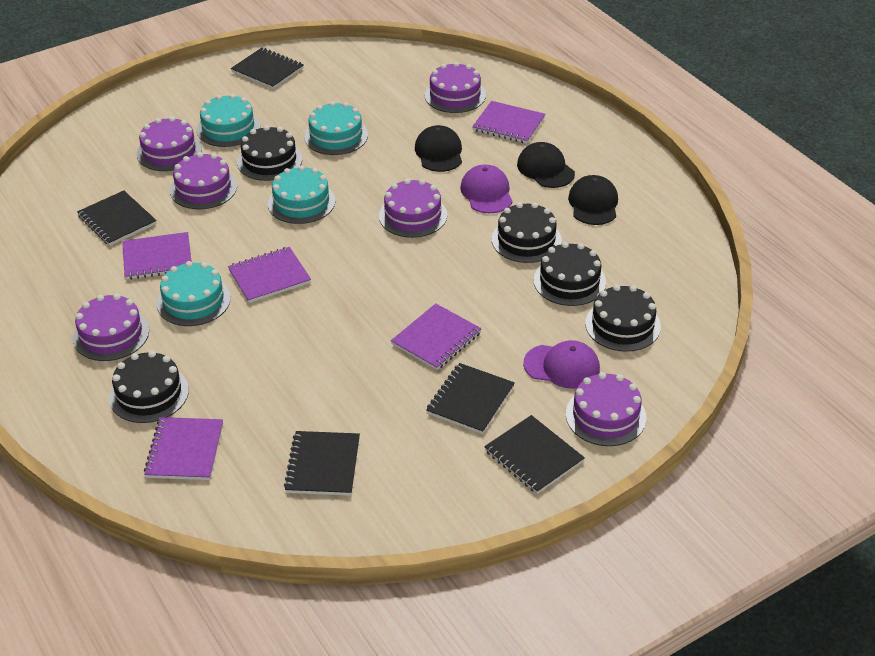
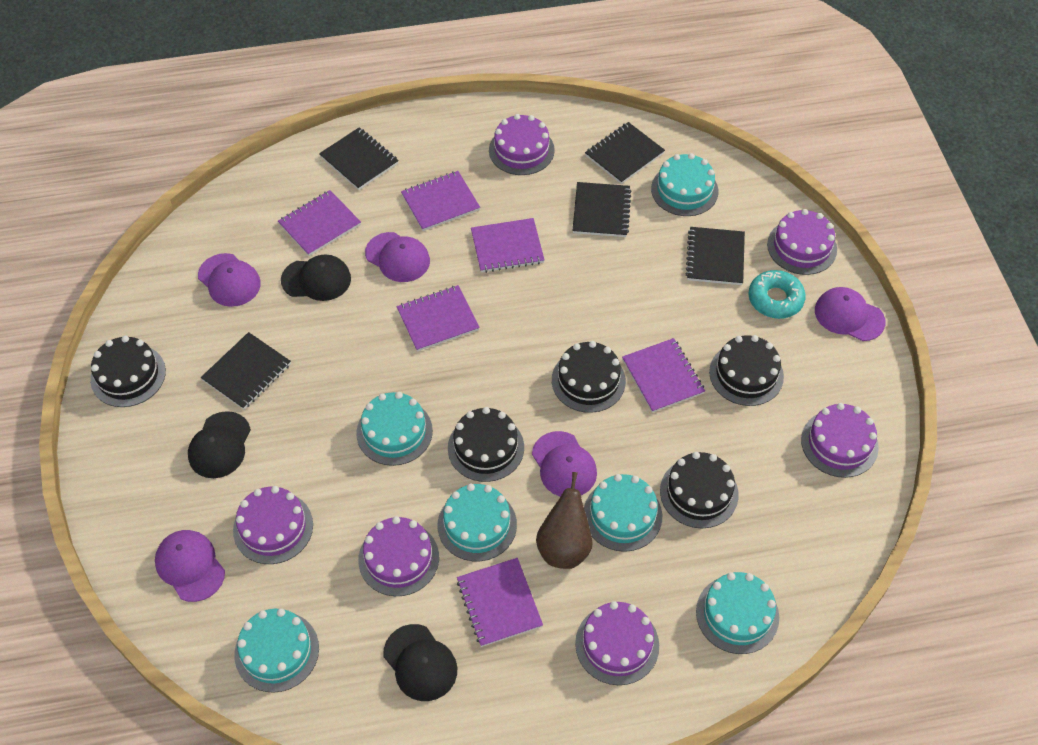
brown pear: none = 0 -> [536,472,593,569] = 1
purple cap: [460,164,513,213] [523,340,600,389] = 2 -> [155,530,225,602] [198,253,261,307] [365,232,430,282] [532,431,597,497] [815,287,886,341] = 5
purple notebook: [122,232,192,280] [144,417,223,480] [228,247,311,303] [391,304,482,370] [472,101,545,144] = 5 -> [278,190,361,256] [397,285,480,352] [401,171,480,231] [457,558,543,647] [471,218,545,273] [622,338,705,413] = 6
turquoise cake: [157,261,231,326] [197,94,260,147] [268,165,335,224] [304,101,368,155] = 4 -> [234,608,319,693] [356,392,433,466] [437,484,517,561] [584,474,662,552] [651,153,719,216] [696,572,779,654] = 6
turquoise donut: none = 0 -> [748,270,806,319] = 1

